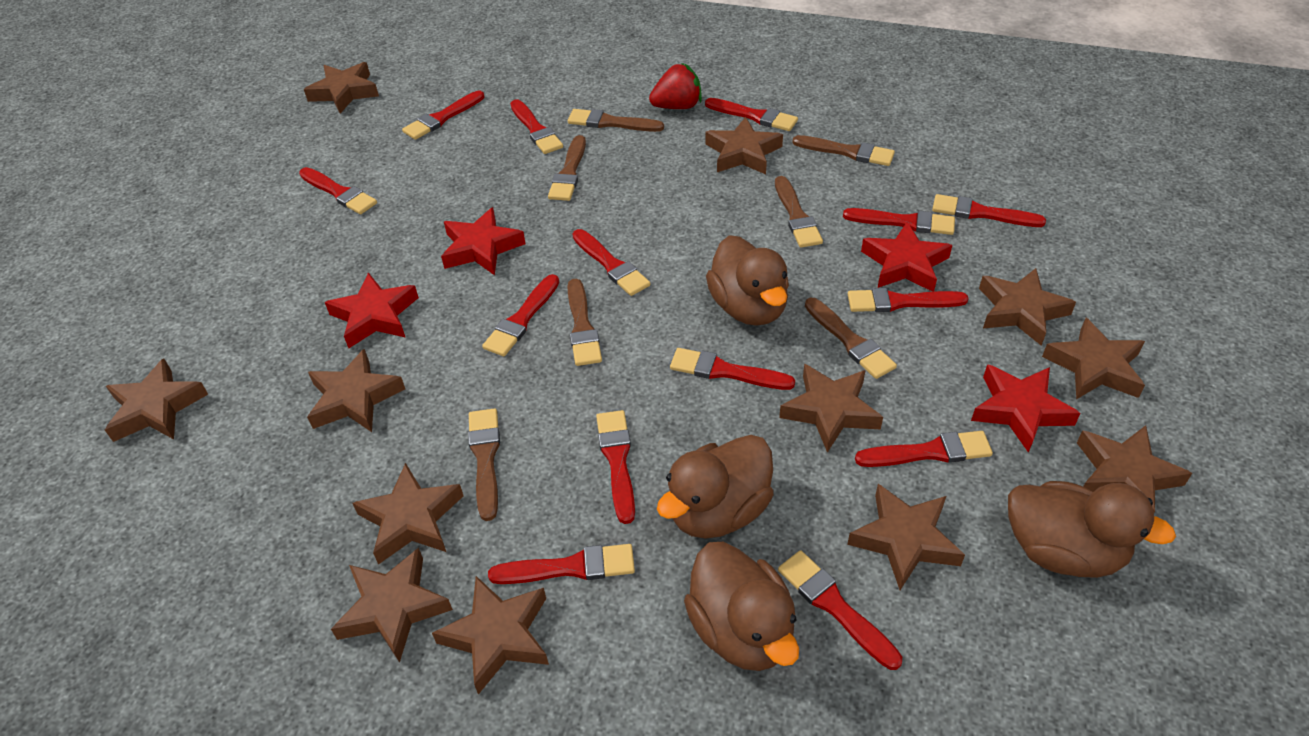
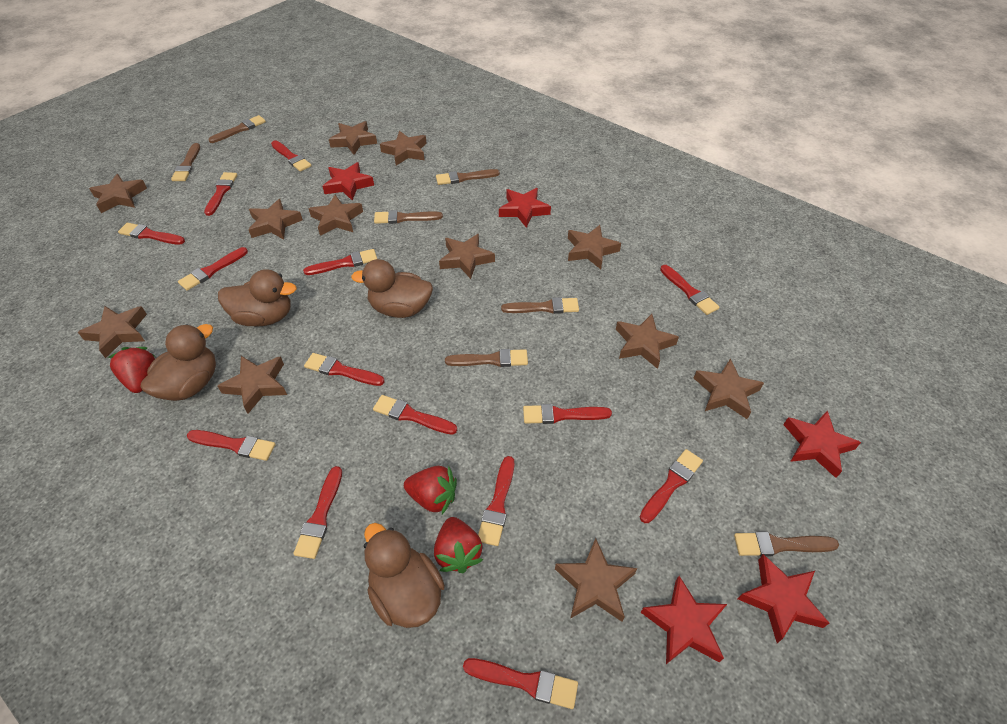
red star: [325,272,419,348] [441,207,526,275] [861,222,952,292] [971,364,1080,453] = 4 -> [322,162,374,200] [499,188,551,228] [641,576,727,664] [738,554,829,643] [783,410,861,478] = 5
red strawberry: [649,63,702,109] = 1 -> [108,347,155,393] [404,466,457,514] [434,517,483,573] = 3

